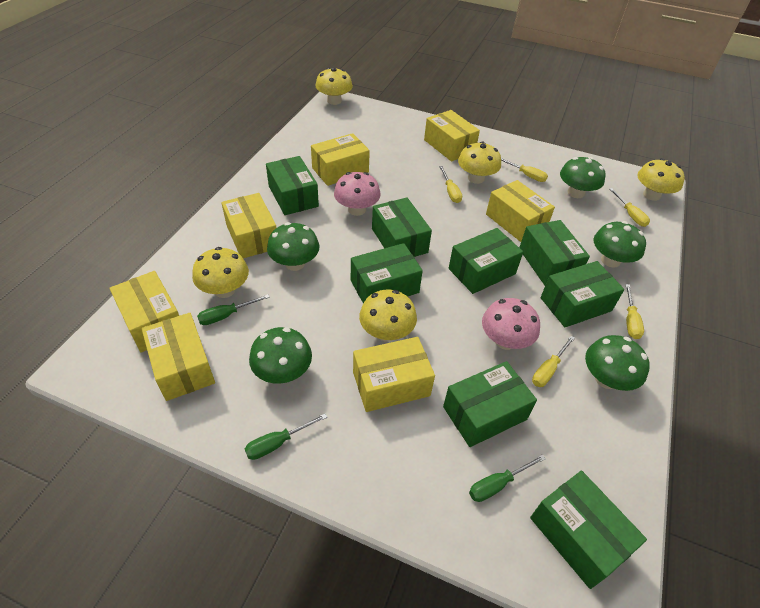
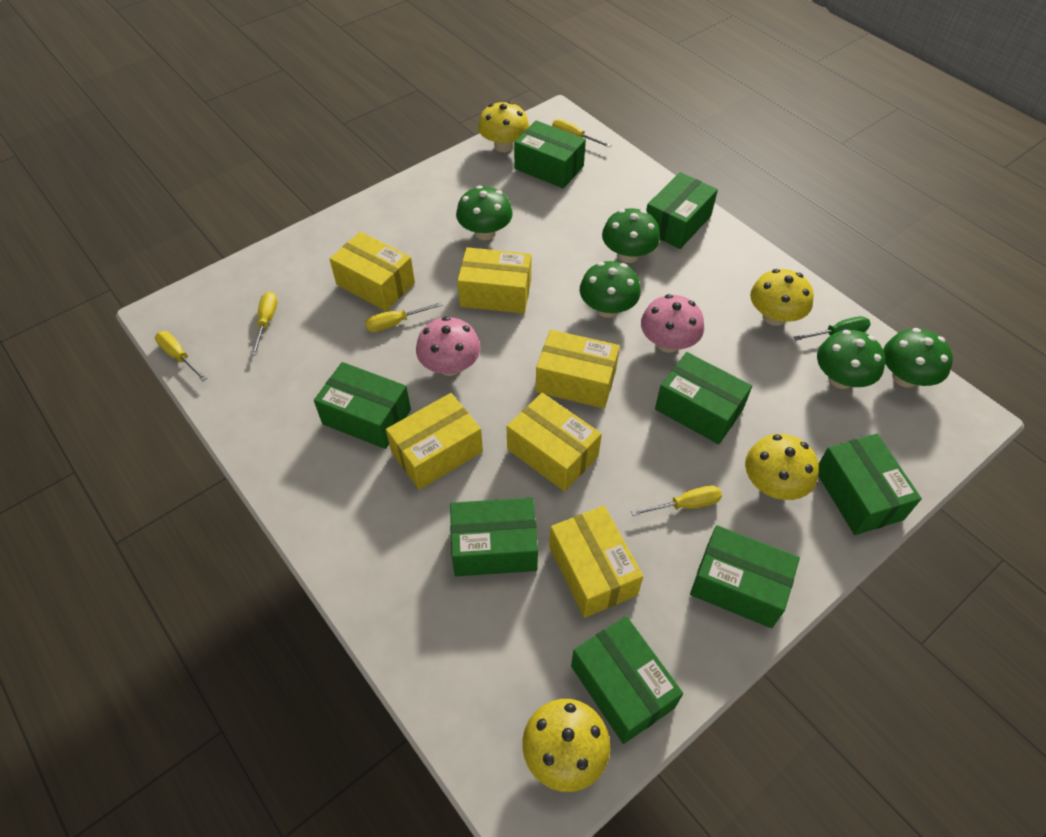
green screwdriver: [197,294,270,325] [245,414,327,460] [469,454,546,502] = 3 -> [794,316,871,340] = 1
yellow box: [109,271,179,353] [142,313,215,401] [221,193,277,258] [311,133,370,186] [353,337,435,412] [424,110,480,161] [486,180,555,242] = 7 -> [329,232,415,311] [386,393,483,490] [457,247,532,314] [507,393,602,491] [536,330,620,408] [549,506,644,618] = 6
yellow mushroom: [192,247,249,298] [315,68,353,105] [359,290,417,342] [458,141,501,184] [637,158,685,201] = 5 -> [478,101,529,152] [522,699,610,792] [745,434,819,500] [750,269,814,326] = 4

